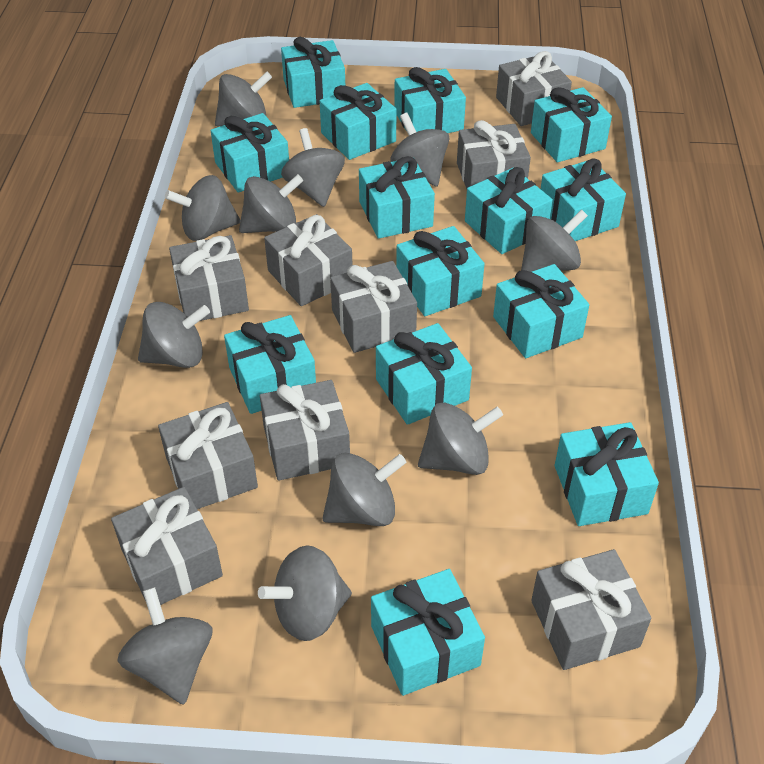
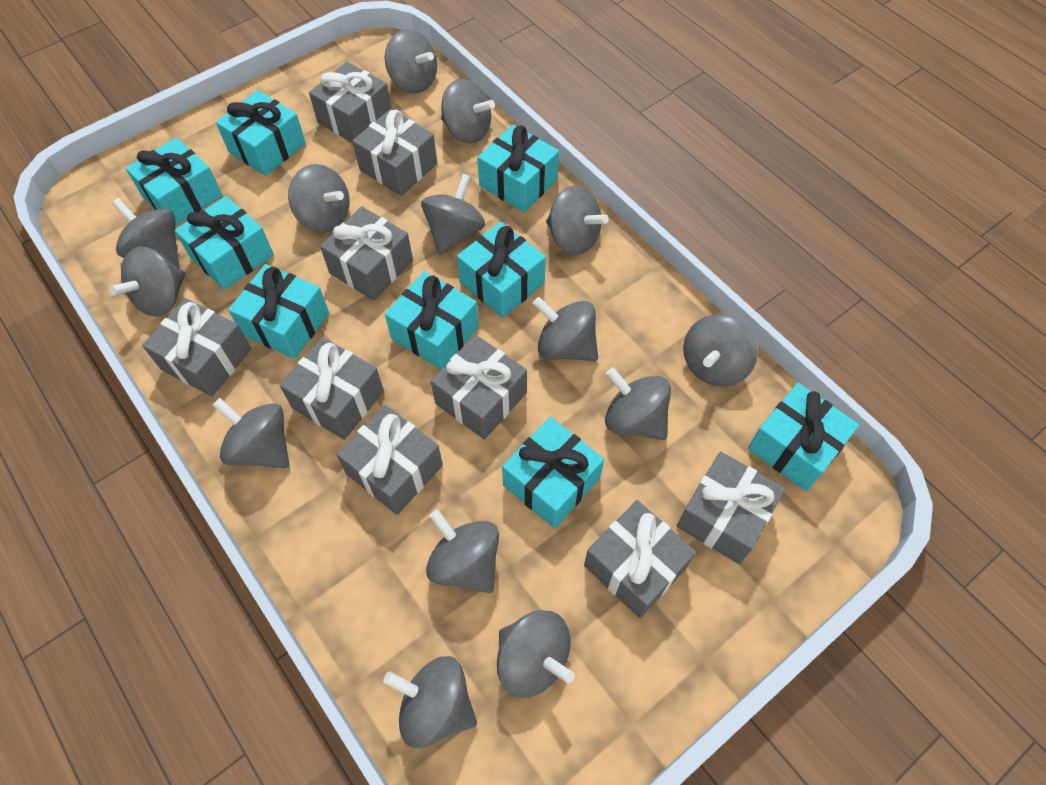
grey spinning top: [117,587,213,705] [138,302,210,368] [165,175,241,241] [215,72,272,126] [239,174,303,233] [258,545,352,641] [281,128,345,207] [322,453,406,526] [390,113,449,187] [418,402,503,475] [521,209,588,272] = 11 -> [109,246,185,317] [111,198,179,267] [212,398,290,469] [288,164,350,233] [383,656,477,748] [385,29,437,93] [421,174,485,255] [426,509,499,593] [441,79,495,143] [497,610,575,697] [533,297,598,361] [546,185,609,255] [605,367,671,440] [683,314,758,386] = 14
turquoise gift: [211,113,289,193] [224,315,316,414] [281,37,345,108] [320,83,397,160] [359,156,435,239] [371,569,485,696] [376,323,472,425] [394,67,466,133] [396,226,485,316] [465,167,553,254] [493,264,589,358] [531,87,612,163] [541,158,626,241] [555,422,659,526] = 14 -> [126,138,222,226] [175,196,274,290] [216,90,306,176] [228,264,329,359] [385,271,479,370] [457,222,546,318] [477,125,559,213] [502,417,604,528] [748,383,859,491] = 9

